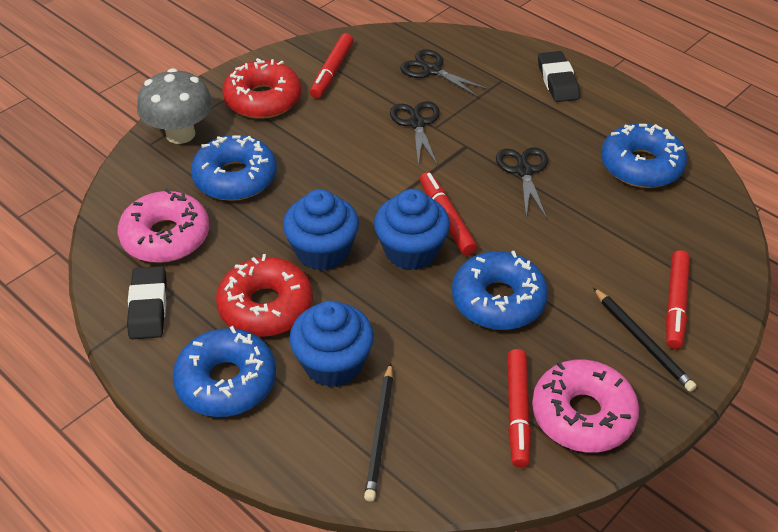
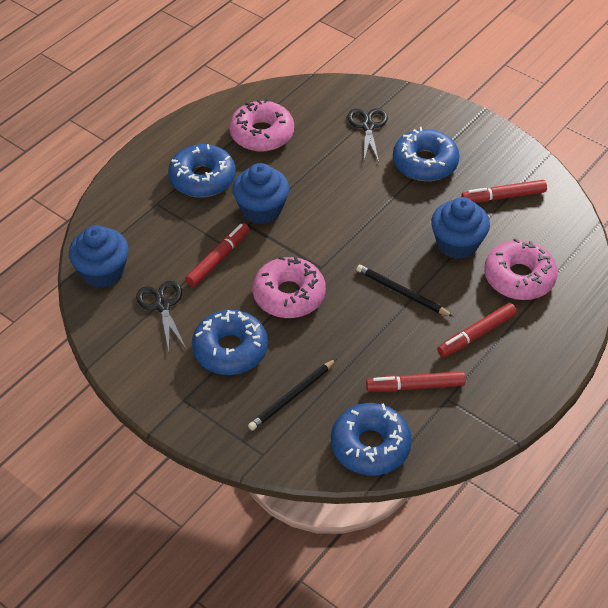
black eraser: [127,266,167,339] [538,51,580,102] = 2 -> none = 0
black scissors: [390,101,440,166] [400,49,489,97] [496,147,548,219] = 3 -> [136,281,186,351] [347,108,388,162] = 2
grey mushroom: [137,68,213,144] = 1 -> none = 0
pink donut: [118,188,209,263] [532,359,639,453] = 2 -> [229,99,294,151] [253,256,326,318] [484,238,558,300] = 3
red donut: [216,254,313,337] [222,58,301,119] = 2 -> none = 0

